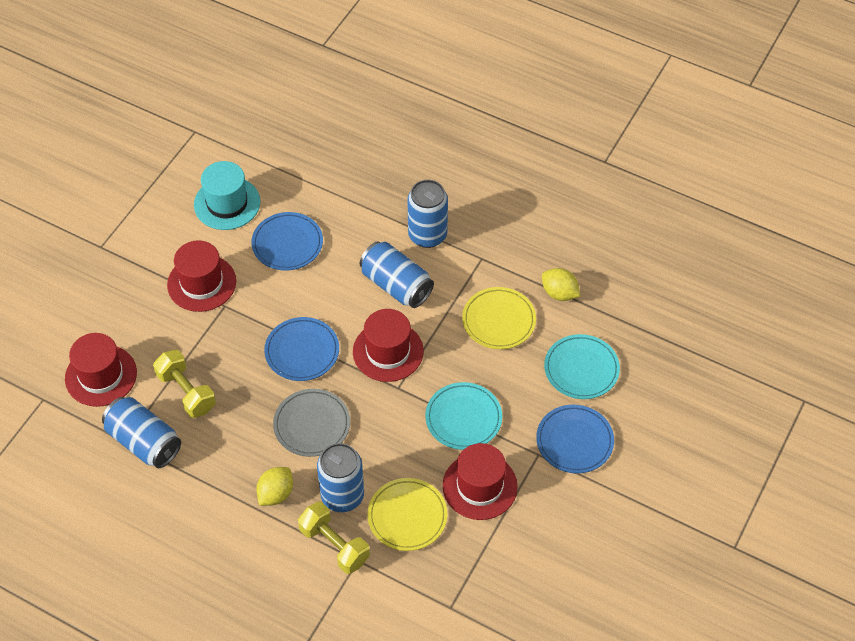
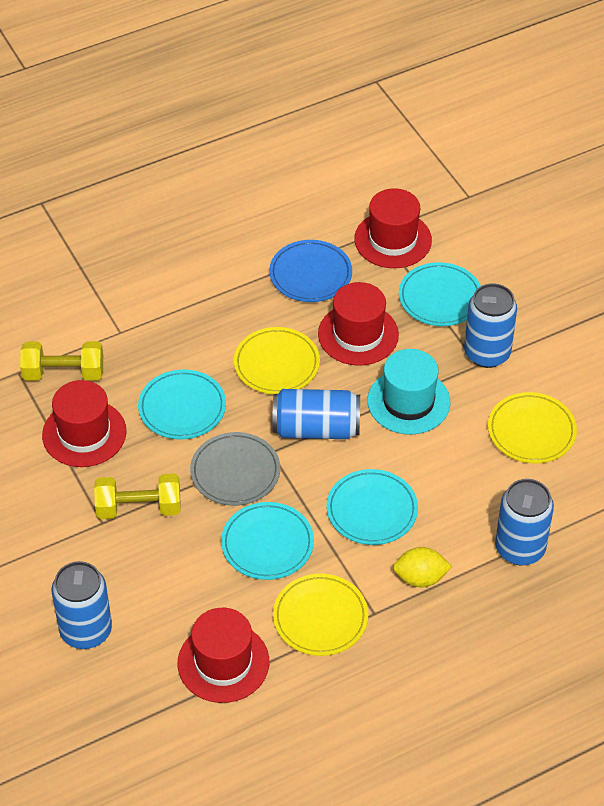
blue plate: [251,212,323,271] [264,317,339,381] [536,405,614,473] = 3 -> [269,240,352,302] = 1
turquoise plate: [425,382,502,450] [544,334,620,399] = 2 -> [138,369,226,439] [221,502,314,580] [327,469,418,545] [399,262,481,326] = 4
yellow lemon: [256,467,293,506] [542,268,580,301] = 2 -> [393,547,452,587] = 1
yellow plate: [367,478,448,551] [462,287,536,349] = 2 -> [234,327,320,394] [273,573,368,656] [488,392,577,463] = 3

